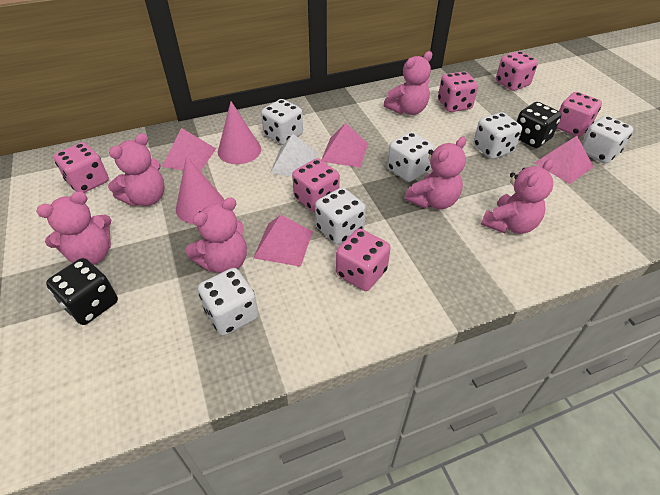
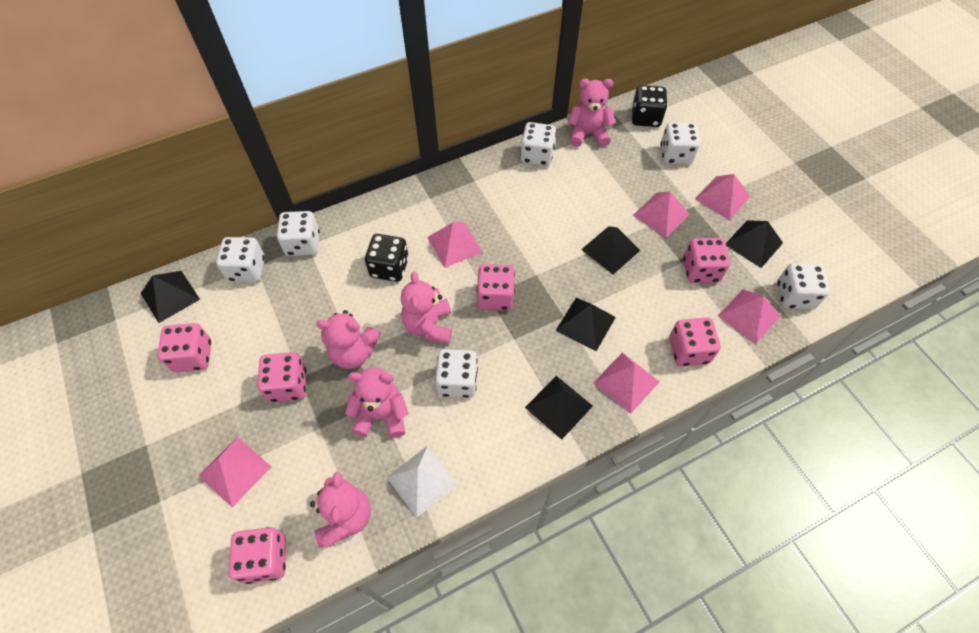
black pyramid: none = 0 -> [141,271,200,323] [525,376,593,440] [556,298,616,351] [581,226,640,274] [726,220,783,268] = 5
pink cone: [176,156,224,224] [218,101,261,164] = 2 -> none = 0
pink pyramid: [162,128,216,172] [253,215,313,267] [321,123,368,168] [535,136,593,184] = 4 -> [198,437,271,507] [427,222,482,268] [593,352,659,414] [633,191,689,238] [695,174,750,220] [718,289,780,344] = 6
pink teddy bear: [37,191,111,265] [108,133,165,206] [186,198,247,273] [384,51,432,115] [405,137,466,209] [481,159,553,234] = 6 -> [310,472,371,548] [316,310,380,369] [345,367,409,438] [401,271,452,344] [568,79,616,147] = 5

